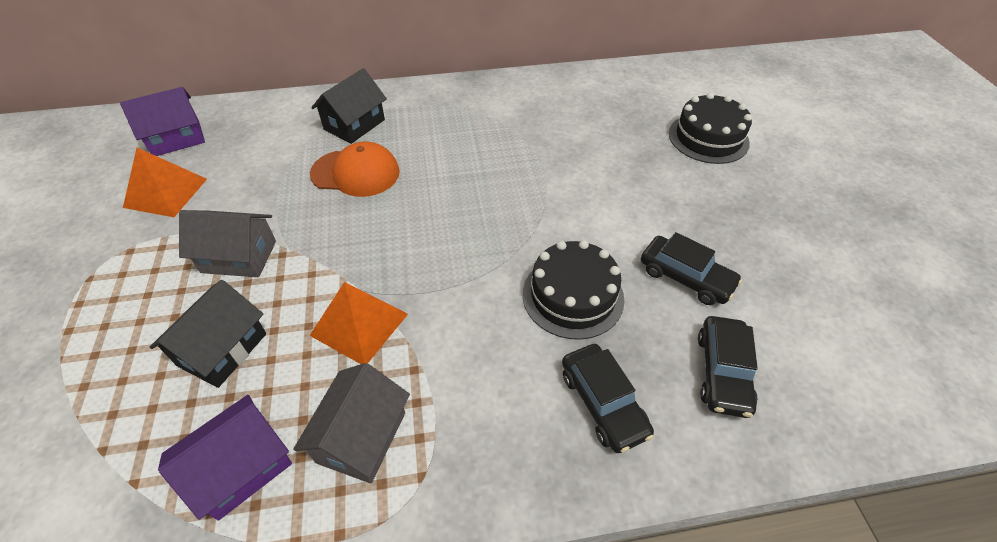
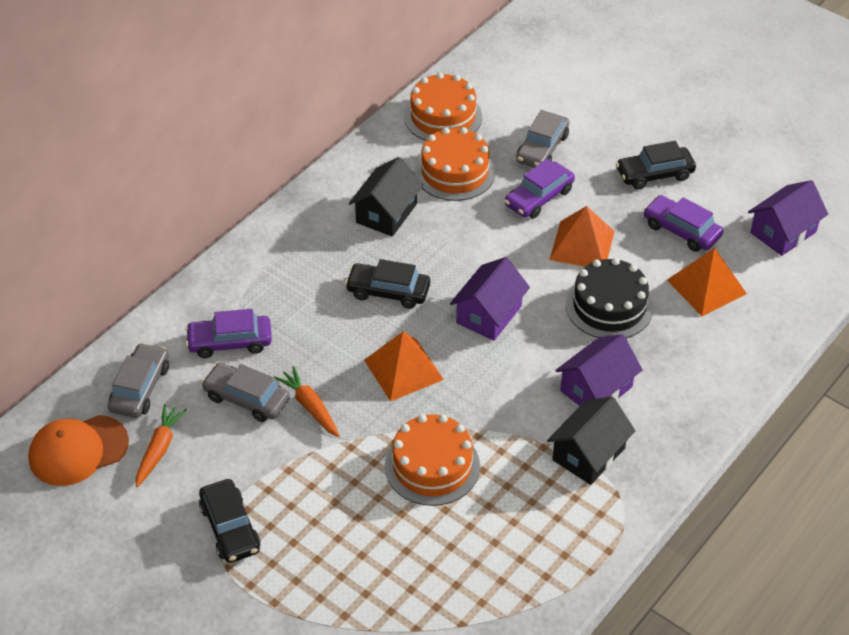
black cake: [523,240,624,340] [669,93,752,164] = 2 -> [566,258,653,338] = 1
grey car: none = 0 -> [108,343,169,418] [201,363,290,422] [516,110,569,168] = 3
grey house: [179,210,276,277] [293,363,410,483] = 2 -> none = 0
orange cake: none = 0 -> [385,414,480,506] [404,72,482,141] [415,127,496,201] = 3
orange carrot: none = 0 -> [136,404,187,487] [274,366,340,437] = 2
orange pyramid: [123,148,207,217] [310,282,408,364] = 2 -> [364,331,444,402] [549,206,615,267] [667,248,747,316] = 3
purple car: none = 0 -> [185,309,272,358] [504,159,575,218] [643,195,723,252] = 3
purple house: [120,87,205,156] [158,395,292,521] = 2 -> [450,257,530,341] [555,334,643,406] [748,180,828,256] = 3

